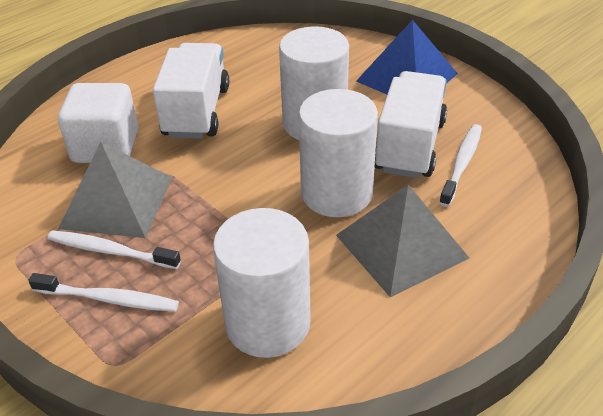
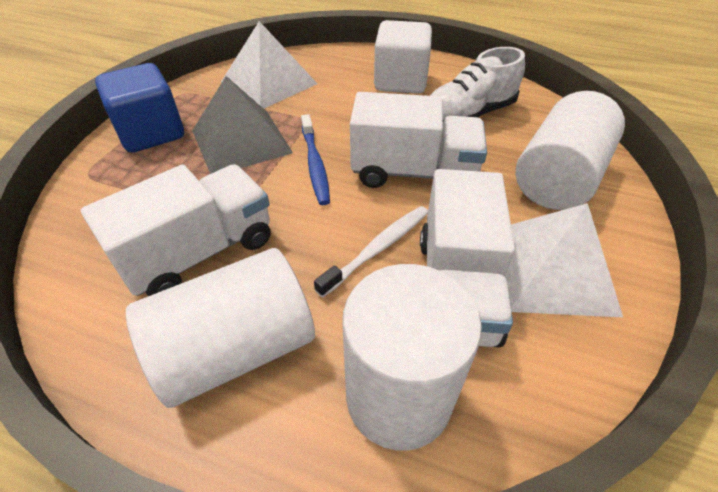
blue cube: none = 0 -> [95,63,184,152] = 1
blue pyramid: [356,20,458,94] = 1 -> none = 0
blue toothbrush: none = 0 -> [301,114,330,205] = 1
grey pyramid: [58,142,172,238] [336,185,469,297] = 2 -> [192,76,293,174] = 1
white pyramid: none = 0 -> [221,21,317,108] [505,203,623,317] = 2
white shoe: none = 0 -> [430,47,525,121] = 1
white toothbrush: [28,273,179,312] [48,230,181,269] [439,124,482,207] = 3 -> [314,206,428,297] = 1
white truck: [153,43,229,139] [375,71,447,178] = 2 -> [81,164,271,296] [350,92,487,188] [420,169,515,347] = 3

